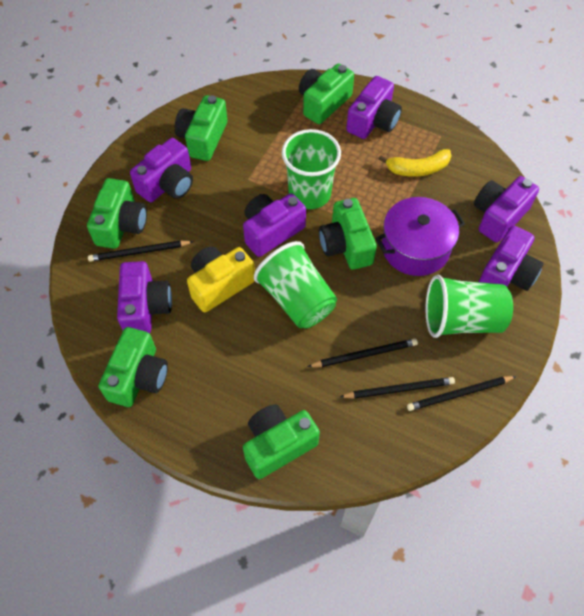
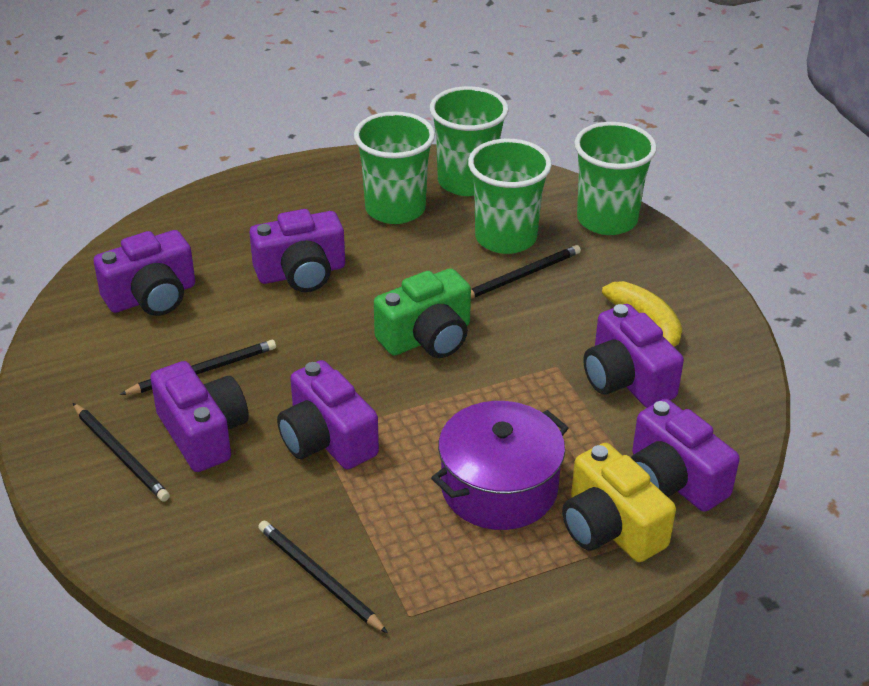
green camera: [87,178,147,249] [99,327,168,407] [175,95,228,161] [243,404,320,479] [299,64,354,124] [319,198,377,270] = 6 -> [374,268,471,358] = 1
green cup: [254,241,337,328] [282,129,341,209] [425,275,513,338] = 3 -> [354,111,435,224] [430,86,509,196] [468,139,552,254] [574,122,657,235] = 4

